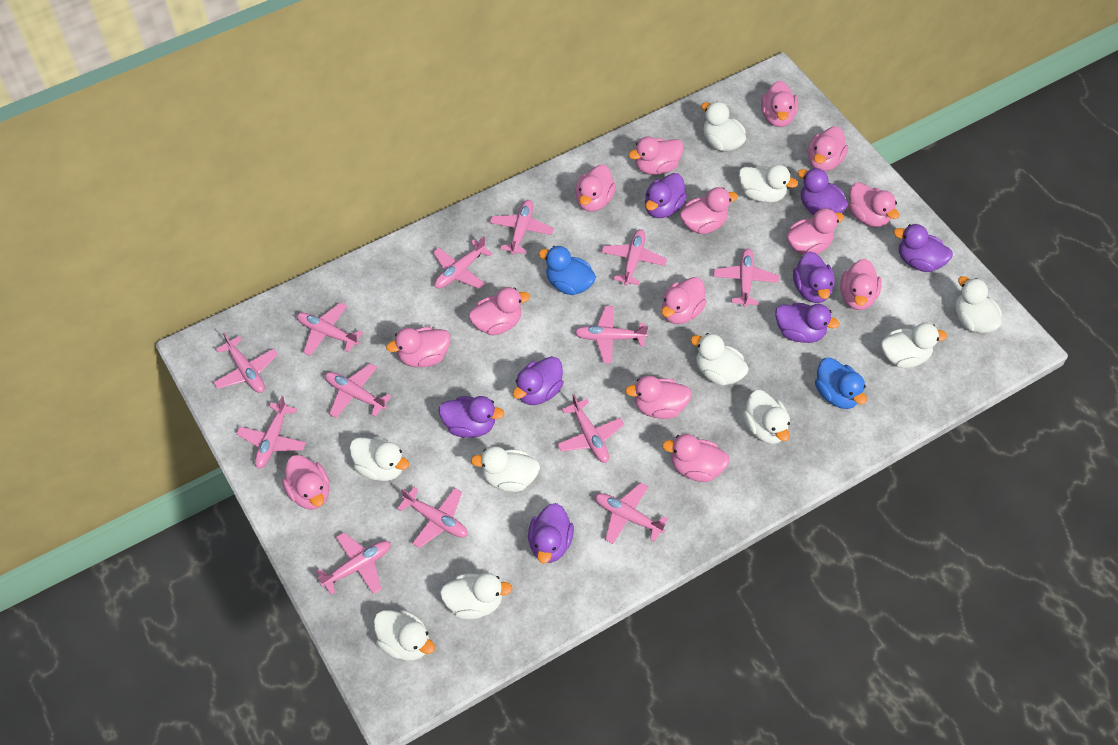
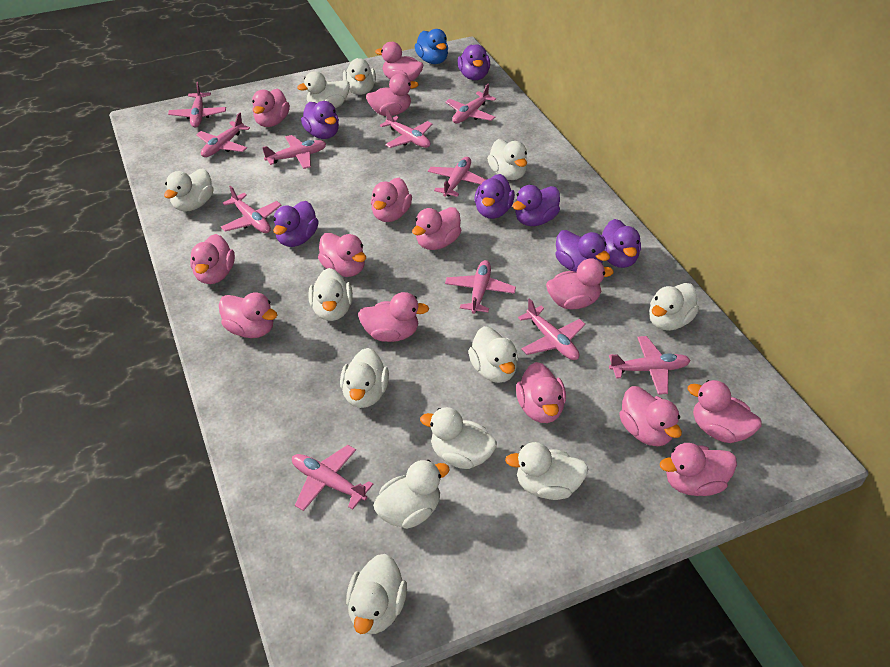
blue duck: [539,246,596,295] [815,357,867,409] = 2 -> [415,29,448,64] = 1
pink plane: [213,333,278,393] [236,396,306,469] [297,303,363,356] [316,532,391,595] [325,363,391,418] [397,487,468,548] [433,236,493,289] [490,200,554,255] [557,394,624,463] [574,306,648,363] [595,482,668,544] [602,229,667,286] [713,249,780,307] = 13 -> [168,82,226,128] [196,113,250,157] [221,185,281,233] [262,135,326,169] [292,445,373,511] [380,109,433,148] [428,157,486,197] [445,83,496,123] [445,260,516,314] [518,298,585,360] [609,336,690,395] = 11
purple duck: [439,396,505,438] [513,356,564,405] [528,503,574,563] [645,173,687,218] [775,303,839,343] [793,252,835,303] [798,168,848,215] [894,224,953,272] = 8 -> [273,201,319,247] [301,101,339,139] [457,44,490,80] [475,174,515,219] [512,185,560,226] [555,230,610,272] [601,219,641,268] = 7
white duck: [349,436,409,481] [374,610,435,661] [440,573,513,619] [471,446,540,492] [691,333,749,386] [701,101,746,152] [739,164,798,203] [743,390,790,444] [881,323,947,368] [956,276,1002,333] = 10 -> [164,168,213,212] [297,71,350,108] [308,268,353,321] [340,348,389,408] [343,58,376,95] [346,554,407,634] [373,460,450,529] [420,407,497,469] [468,326,518,383] [487,139,527,180] [505,442,589,500] [649,283,699,331] = 12

